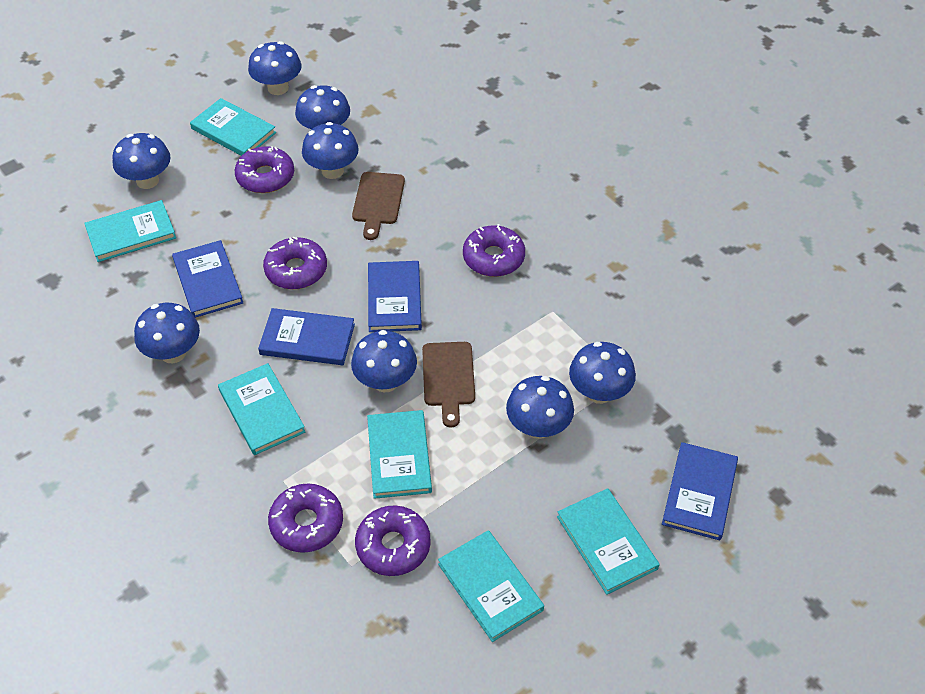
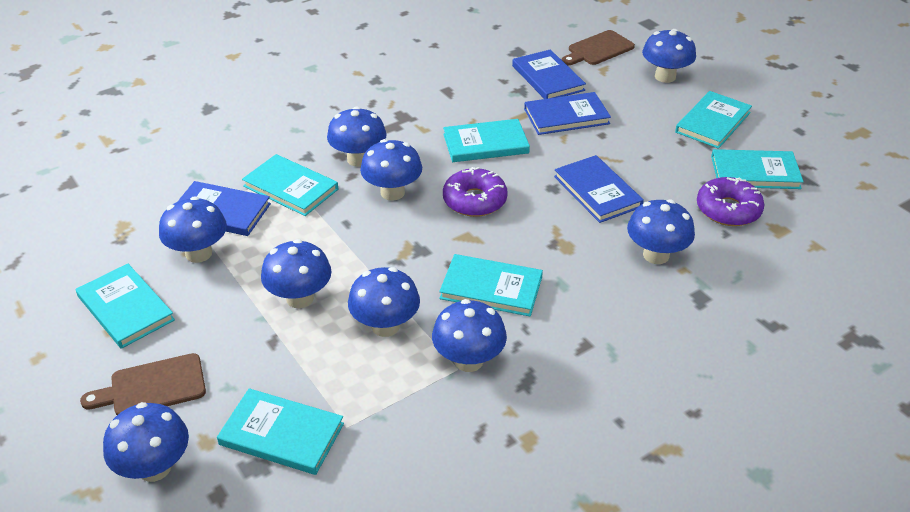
blue mushroom: [112,133,171,189] [134,303,200,363] [248,41,301,95] [295,85,350,129] [302,122,359,179] [351,330,417,392] [506,376,574,439] [569,342,636,404] = 8 -> [103,402,189,482] [159,197,227,263] [261,239,332,308] [327,106,387,167] [348,267,420,337] [360,139,422,201] [432,299,507,372] [627,199,695,264] [642,29,696,83] = 9
purple donut: [235,146,294,193] [263,236,327,289] [268,484,343,553] [355,505,431,576] [463,224,525,277] = 5 -> [443,167,508,217] [697,177,764,226] = 2
turquoise book: [84,200,176,262] [190,98,276,156] [218,363,306,455] [367,410,432,499] [438,530,544,642] [557,488,660,595] = 6 -> [76,264,175,349] [217,388,344,475] [242,154,338,216] [439,254,543,316] [443,119,530,162] [675,91,752,149] [711,149,804,189] = 7

